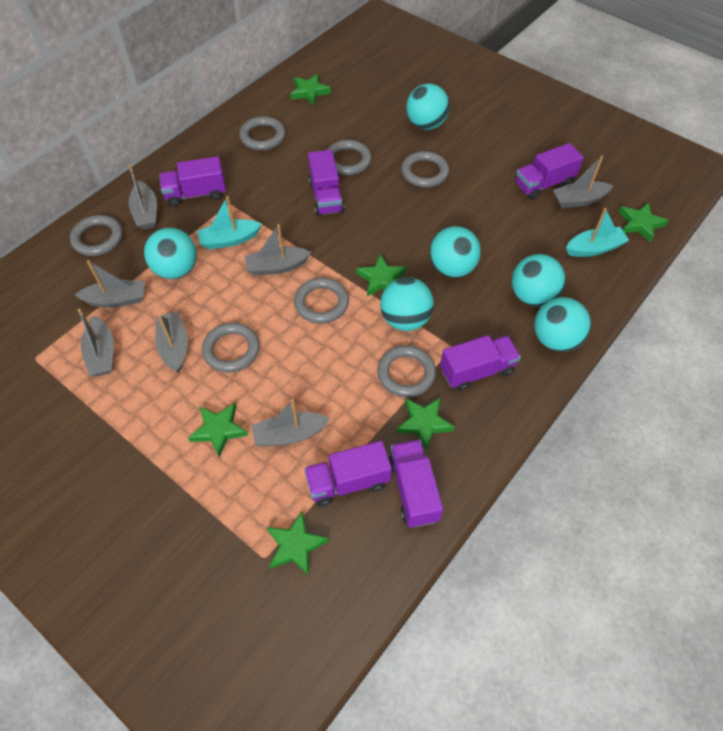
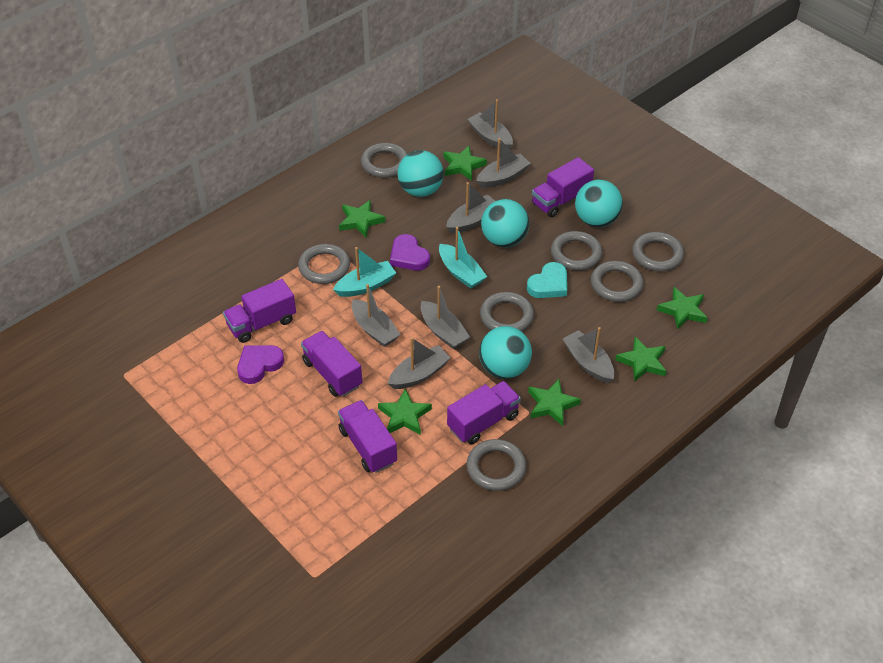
purple heart: none = 0 -> [237,345,284,384] [390,234,430,271] = 2
purple truck: [159,156,226,207] [304,441,392,506] [308,150,344,216] [389,440,443,528] [440,335,521,391] [515,143,584,200] = 6 -> [223,279,296,343] [301,331,362,397] [338,400,397,473] [447,381,521,444] [532,157,594,217] = 5
turquoise ball: [144,228,197,279] [380,277,434,331] [406,83,450,130] [430,226,481,278] [512,254,566,307] [534,297,591,352] = 6 -> [397,150,444,197] [479,326,532,379] [481,199,529,247] [575,180,623,227] = 4
turquoise heart: none = 0 -> [527,262,567,298] = 1

